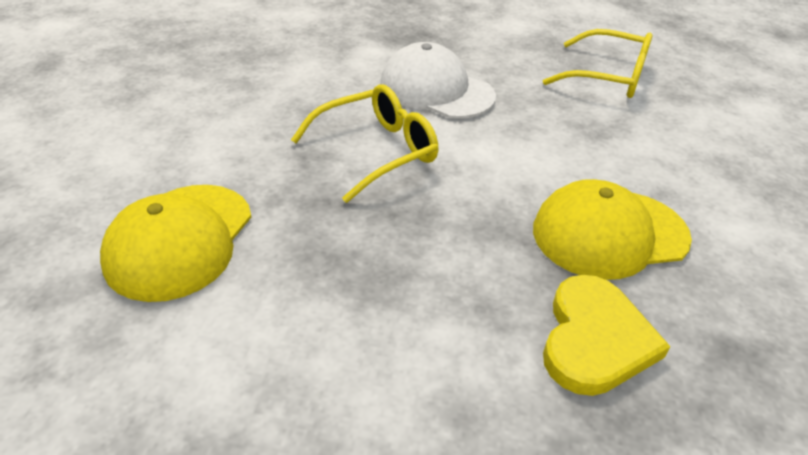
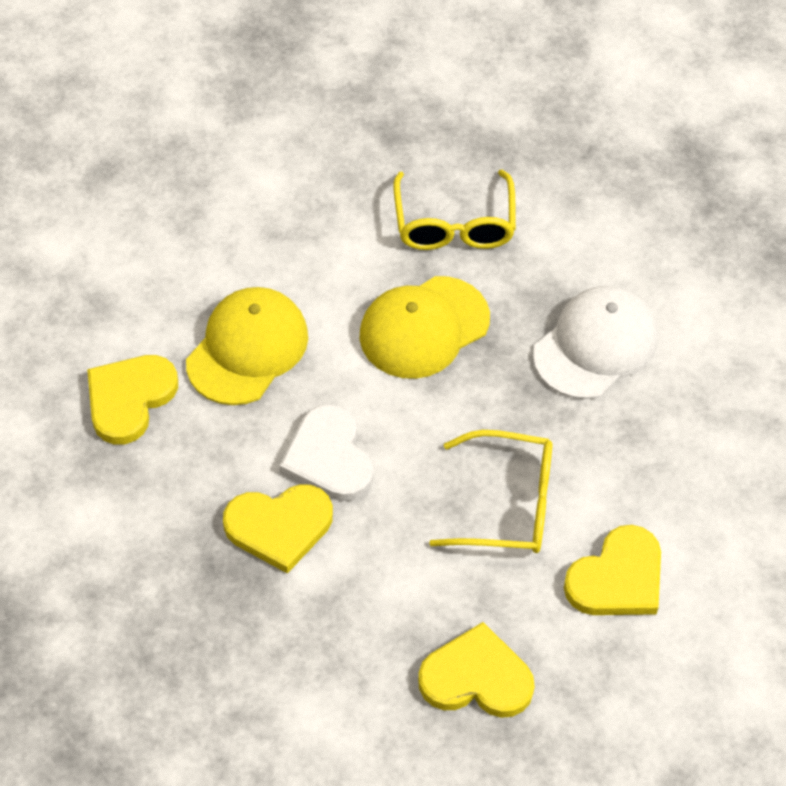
white heart: none = 0 -> [280,404,374,501] = 1
yellow heart: [543,275,671,396] = 1 -> [87,355,178,445] [223,484,333,574] [418,622,535,718] [564,525,661,615] = 4

